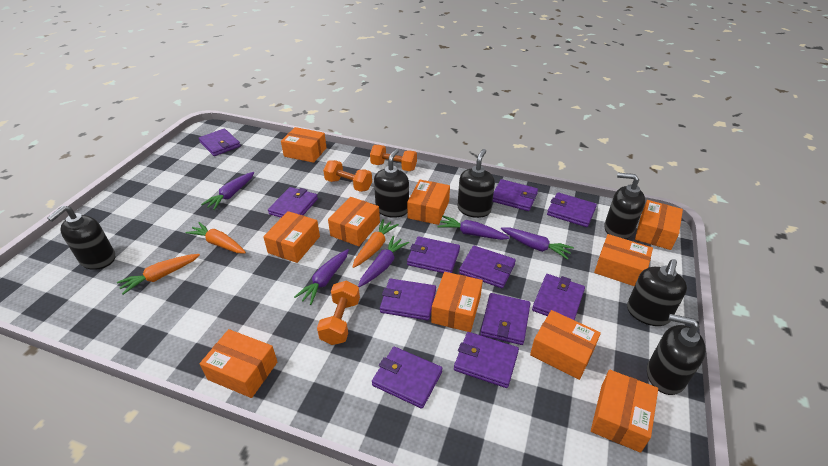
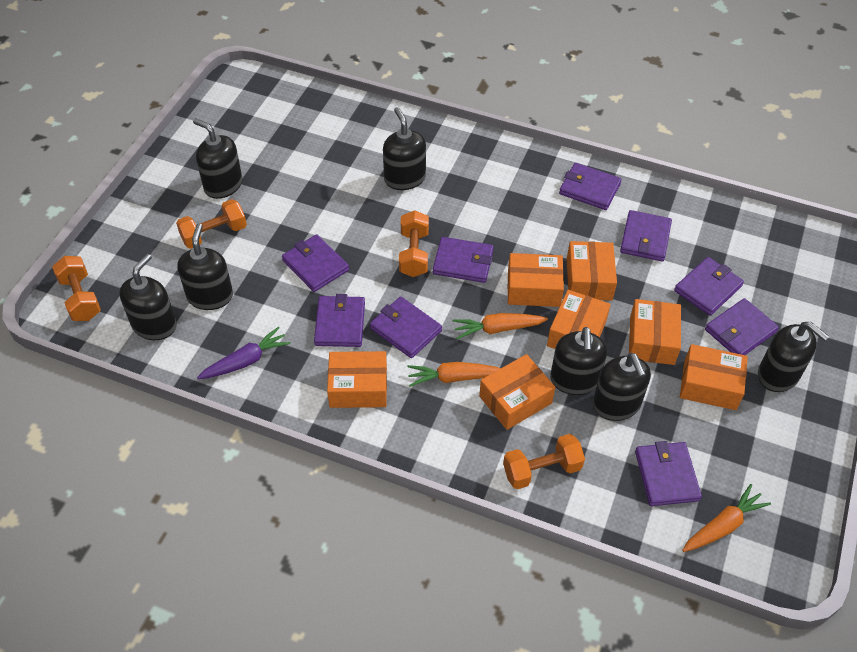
black soap dispenser: [47,205,115,270] [374,149,409,218] [458,149,495,218] [604,173,645,239] [627,259,687,326] [647,314,706,395] = 6 -> [119,254,177,340] [177,223,233,310] [193,118,242,199] [383,107,426,190] [550,327,607,395] [593,353,651,421] [758,322,829,392] = 7
orange box: [200,329,277,398] [263,211,320,263] [281,127,327,163] [328,197,380,246] [407,180,450,225] [431,272,483,332] [530,310,601,380] [591,370,658,453] [594,234,653,286] [635,200,683,250] = 10 -> [327,351,387,408] [479,354,555,430] [508,253,564,307] [547,290,611,349] [567,241,617,301] [629,299,681,365] [680,344,748,410] = 7
orange dumbbell: [317,281,360,345] [323,160,372,192] [370,145,417,171] = 3 -> [52,256,101,321] [176,199,247,249] [399,210,429,277] [503,434,585,489] = 4
purple carrot: [201,172,254,210] [294,249,349,305] [358,236,409,287] [438,216,510,240] [501,227,574,260] = 5 -> [197,327,290,379] = 1
purple wallet: [199,128,240,156] [268,187,318,218] [372,347,442,409] [380,279,436,320] [407,236,460,273] [454,332,519,388] [459,246,516,288] [480,293,530,345] [493,179,538,211] [532,274,585,320] [547,192,597,227] = 11 -> [282,234,349,292] [314,294,365,347] [370,296,442,358] [433,237,494,283] [559,163,622,210] [620,210,672,262] [635,441,702,506] [674,257,744,316] [705,298,779,355] = 9

